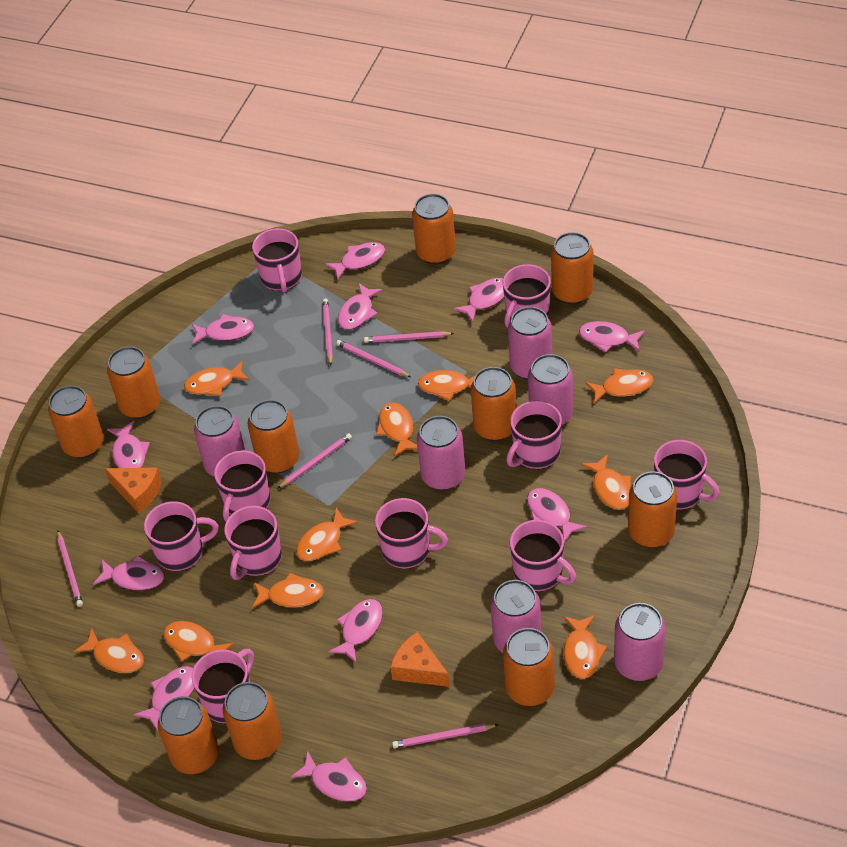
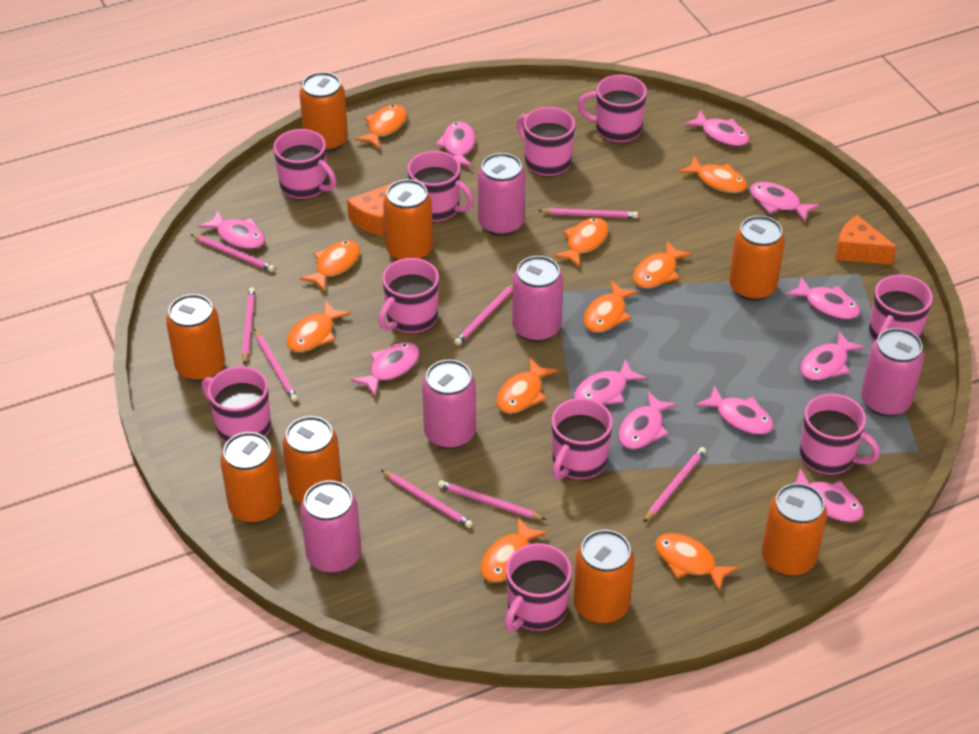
orange can: [48,386,104,458] [107,346,160,419] [158,696,219,774] [222,682,282,760] [247,400,299,473] [412,194,456,264] [471,367,517,441] [503,628,555,706] [551,232,593,304] [628,471,677,548] = 10 -> [166,294,225,382] [220,432,282,523] [282,416,342,504] [299,72,348,152] [383,179,433,260] [573,530,635,624] [729,216,785,301] [762,483,827,576] = 8
pink can: [194,406,245,477] [417,416,465,490] [491,580,541,653] [508,307,552,380] [528,354,573,425] [614,603,666,681] = 6 -> [300,480,361,573] [422,359,476,449] [478,153,525,236] [512,256,563,342] [861,328,924,417] = 5
pink pencil: [57,531,83,607] [277,433,352,489] [323,298,333,365] [336,340,411,377] [364,331,454,343] [392,724,499,748] = 6 -> [190,234,275,272] [242,287,255,365] [254,329,298,402] [381,470,473,528] [438,480,546,520] [454,284,513,345] [538,208,638,218] [644,447,706,522] = 8

